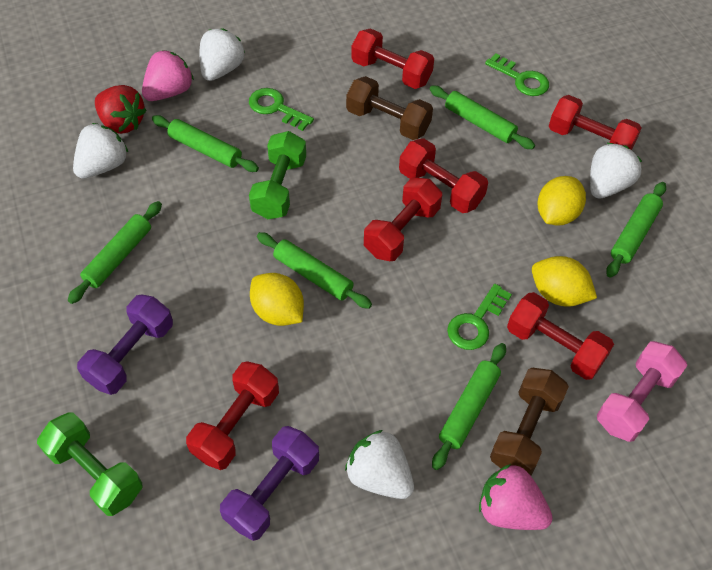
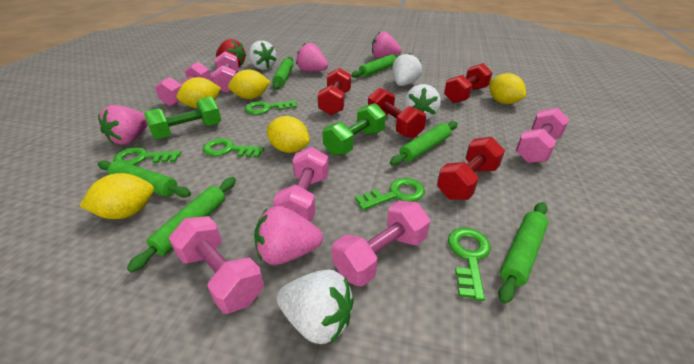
brown dumbbell: [346,76,433,140] [490,368,569,476] = 2 -> none = 0
green key: [249,88,314,131] [447,284,512,350] [485,53,549,96] = 3 -> [113,147,181,165] [203,138,264,158] [245,100,297,115] [355,178,425,210] [448,228,491,301] = 5
pink dumbbell: [597,341,687,442] = 1 -> [155,62,212,107] [169,216,264,313] [211,52,239,93] [273,147,329,222] [332,200,430,286] [516,108,570,163] = 6
pink strawberry: [142,50,194,101] [479,464,553,530] = 2 -> [98,105,148,145] [254,206,323,265] [296,43,328,72] [372,32,402,59] = 4
purple dumbbell: [77,294,173,395] [220,426,319,541] = 2 -> none = 0
red dumbbell: [186,361,279,470] [351,28,434,89] [364,177,442,261] [399,138,488,213] [507,292,614,380] [549,95,642,150] = 6 -> [317,68,351,115] [368,88,426,138] [437,137,505,200] [444,63,493,103] = 4
yellow lemon: [250,273,304,326] [532,256,597,307] [538,176,586,225] = 3 -> [80,173,154,219] [177,77,221,108] [228,69,270,99] [267,116,310,153] [489,73,526,104] = 5

